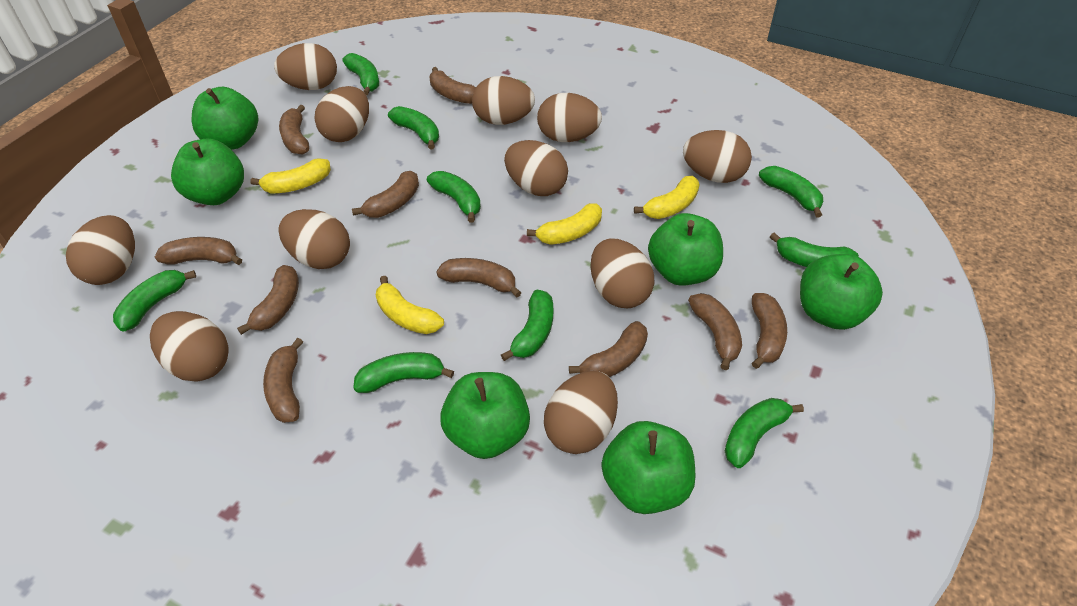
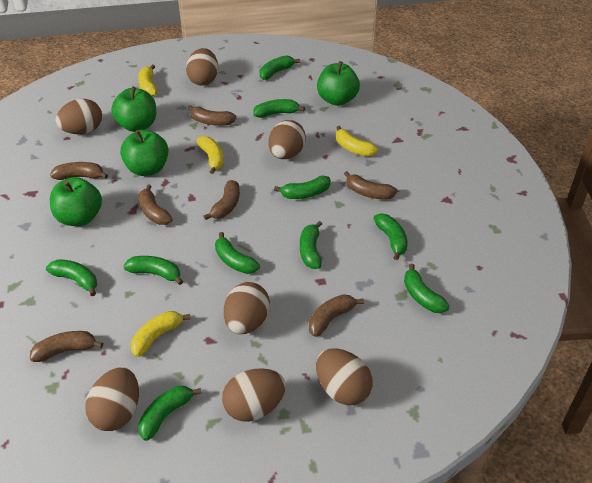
brown banana: [155,237,242,265] [237,265,299,335] [263,338,303,423] [279,105,309,154] [352,171,419,218] [429,67,476,104] [436,258,521,297] [569,321,648,377] [688,293,742,370] [752,293,787,369] = 10 -> [30,331,103,362] [50,162,108,180] [138,185,173,225] [188,105,237,126] [203,180,240,220] [309,294,364,337] [344,171,397,200] = 7
brown egg: [66,215,135,285] [150,311,229,382] [274,43,337,90] [278,209,350,269] [315,86,369,142] [472,76,535,125] [504,140,568,196] [537,93,602,142] [544,371,618,454] [590,238,654,308] [683,130,752,183] = 11 -> [55,99,102,134] [85,367,139,431] [186,48,218,86] [222,368,286,422] [224,282,270,334] [269,120,306,159] [316,348,372,405] = 7
green apple: [171,139,244,205] [192,87,258,150] [440,372,530,459] [601,421,695,514] [648,213,723,286] [800,254,883,330] = 6 -> [50,177,102,226] [111,87,156,132] [120,130,169,176] [317,61,360,106] = 4
green banana: [113,270,196,332] [343,53,379,95] [353,352,454,393] [388,106,439,150] [427,171,481,223] [501,290,553,361] [725,398,804,468] [759,166,823,218] [770,233,859,267] = 9 -> [46,259,97,296] [123,256,183,285] [138,386,201,441] [215,232,260,274] [253,99,305,118] [260,55,300,80] [274,175,331,199] [300,221,322,269] [373,214,408,260] [404,264,450,313] = 10

